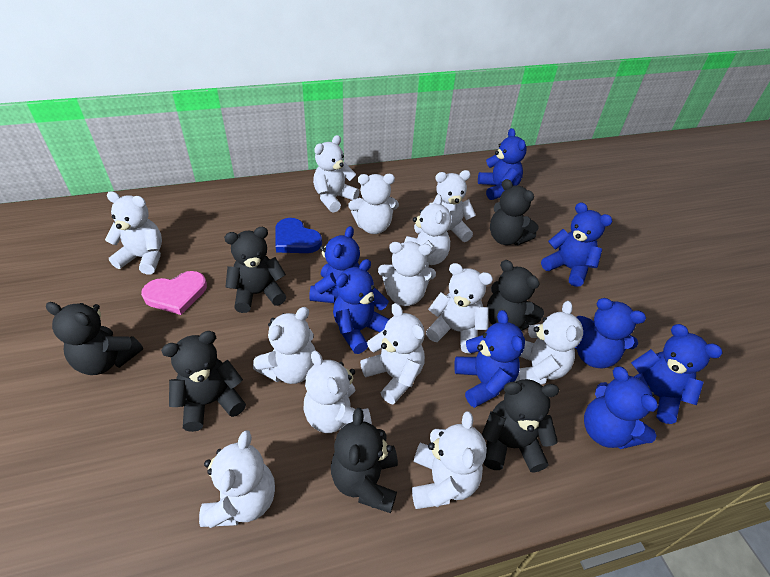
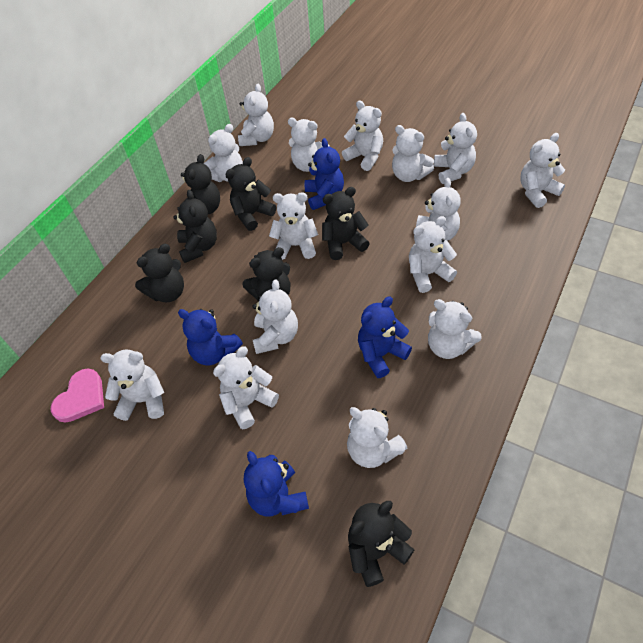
blue heart: [275,218,322,253] = 1 -> none = 0
blue teddy bear: [309,226,360,303] [333,259,389,354] [454,310,525,408] [478,128,527,200] [541,202,612,287] [575,298,646,369] [584,366,658,449] [631,324,723,424] = 8 -> [178,309,243,365] [244,451,309,516] [305,138,344,210] [358,296,412,378] = 4
white teddy bear: [105,191,162,274] [199,430,275,528] [253,307,316,384] [304,351,372,433] [313,135,360,213] [348,174,399,234] [360,303,425,405] [378,241,436,306] [404,194,452,267] [412,411,487,509] [426,263,493,354] [429,170,476,242] [515,301,583,385] = 13 -> [100,349,164,421] [203,124,243,182] [213,346,279,429] [238,84,274,146] [253,279,298,354] [269,192,318,260] [288,118,330,172] [342,100,383,171] [347,407,408,468] [392,125,434,182] [409,216,457,293] [416,178,461,241] [428,299,482,359] [434,113,477,184] [520,133,565,208] = 15

